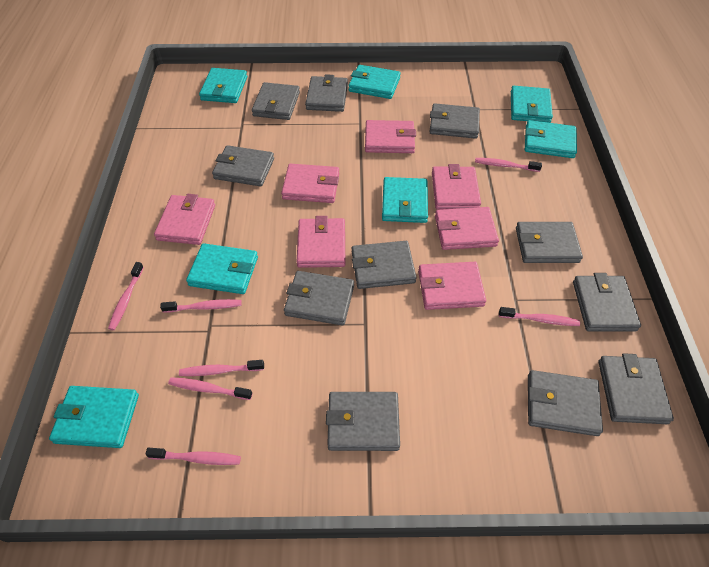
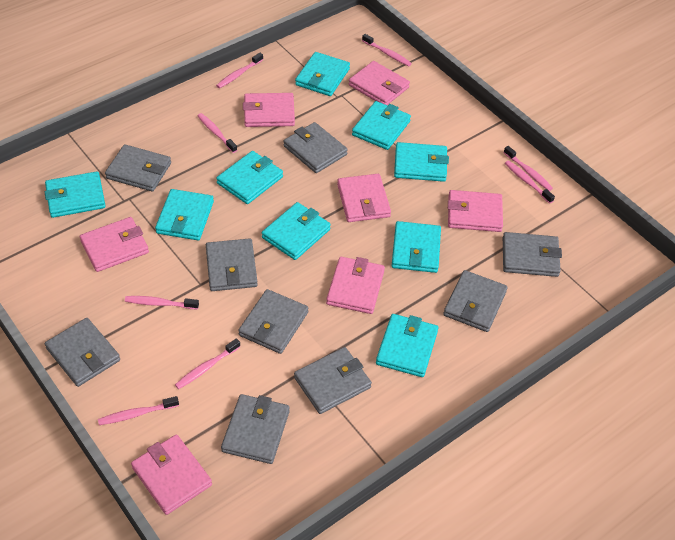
grey wallet: [212,145,274,186] [252,82,300,120] [284,271,354,326] [305,74,348,112] [326,392,400,451] [352,241,416,289] [430,103,480,139] [516,222,583,263] [528,370,603,436] [573,273,641,331] [598,353,674,424] = 11 -> [45,318,120,387] [105,144,171,192] [206,238,258,291] [221,394,290,464] [238,289,308,354] [283,122,348,173] [294,347,372,414] [443,270,508,332] [503,232,562,277] = 9
pink toothbrush: [108,262,144,330] [145,448,241,465] [160,299,242,313] [168,377,252,400] [179,360,264,376] [475,158,542,172] [499,307,580,326] = 7 -> [98,396,179,425] [125,296,199,309] [175,338,240,389] [197,113,237,153] [216,53,263,88] [362,34,412,66] [504,146,553,191] [505,160,555,204] = 8
turquoise wallet: [49,386,139,448] [186,243,258,294] [199,68,247,103] [348,65,401,99] [382,177,428,223] [511,86,553,123] [525,120,577,158] = 7 -> [45,171,106,218] [155,189,214,240] [216,151,283,204] [262,202,331,260] [295,52,350,96] [352,101,411,150] [376,314,438,377] [391,221,441,273] [394,142,449,182] = 9

